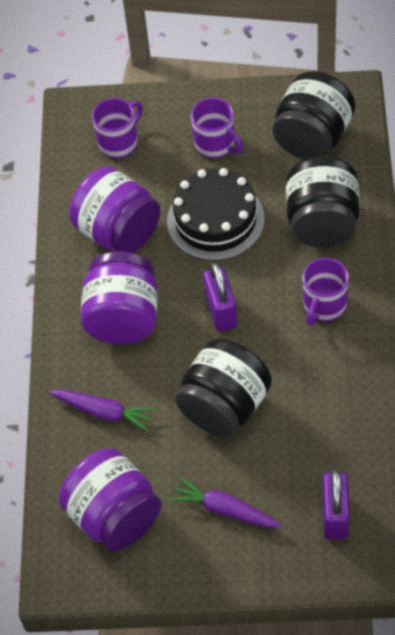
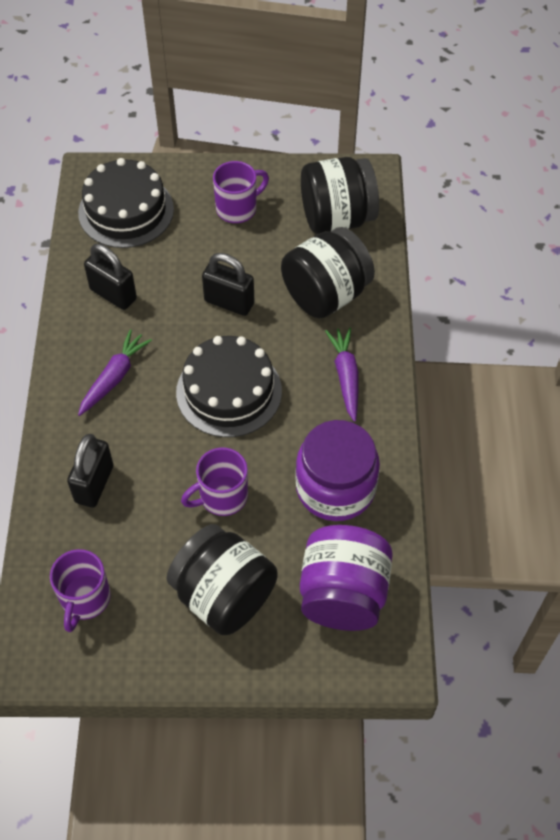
black cake: [167,168,265,261] = 1 -> [78,158,174,248] [176,336,282,437] = 2
black padlock: none = 0 -> [67,434,113,508] [84,244,137,310] [202,253,254,316] = 3
purple jar: [59,448,161,551] [69,166,160,253] [81,251,157,344] = 3 -> [295,420,380,521] [300,525,393,631] = 2
purple padlock: [203,262,237,332] [322,469,350,540] = 2 -> none = 0

